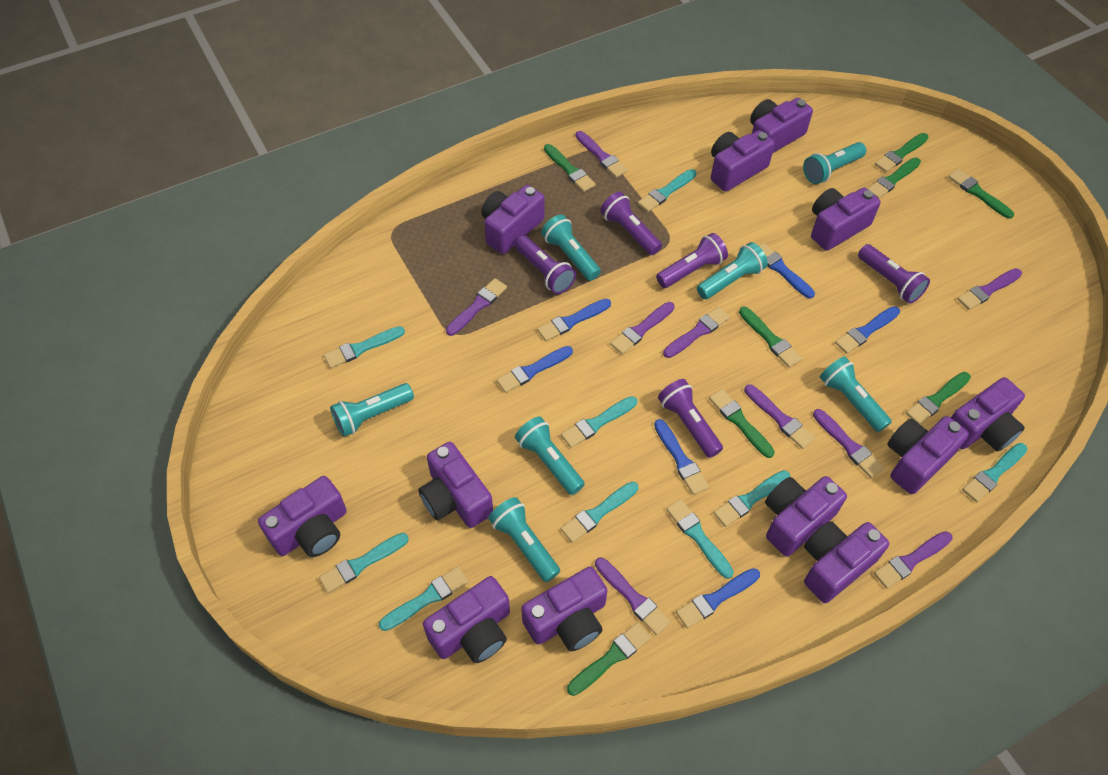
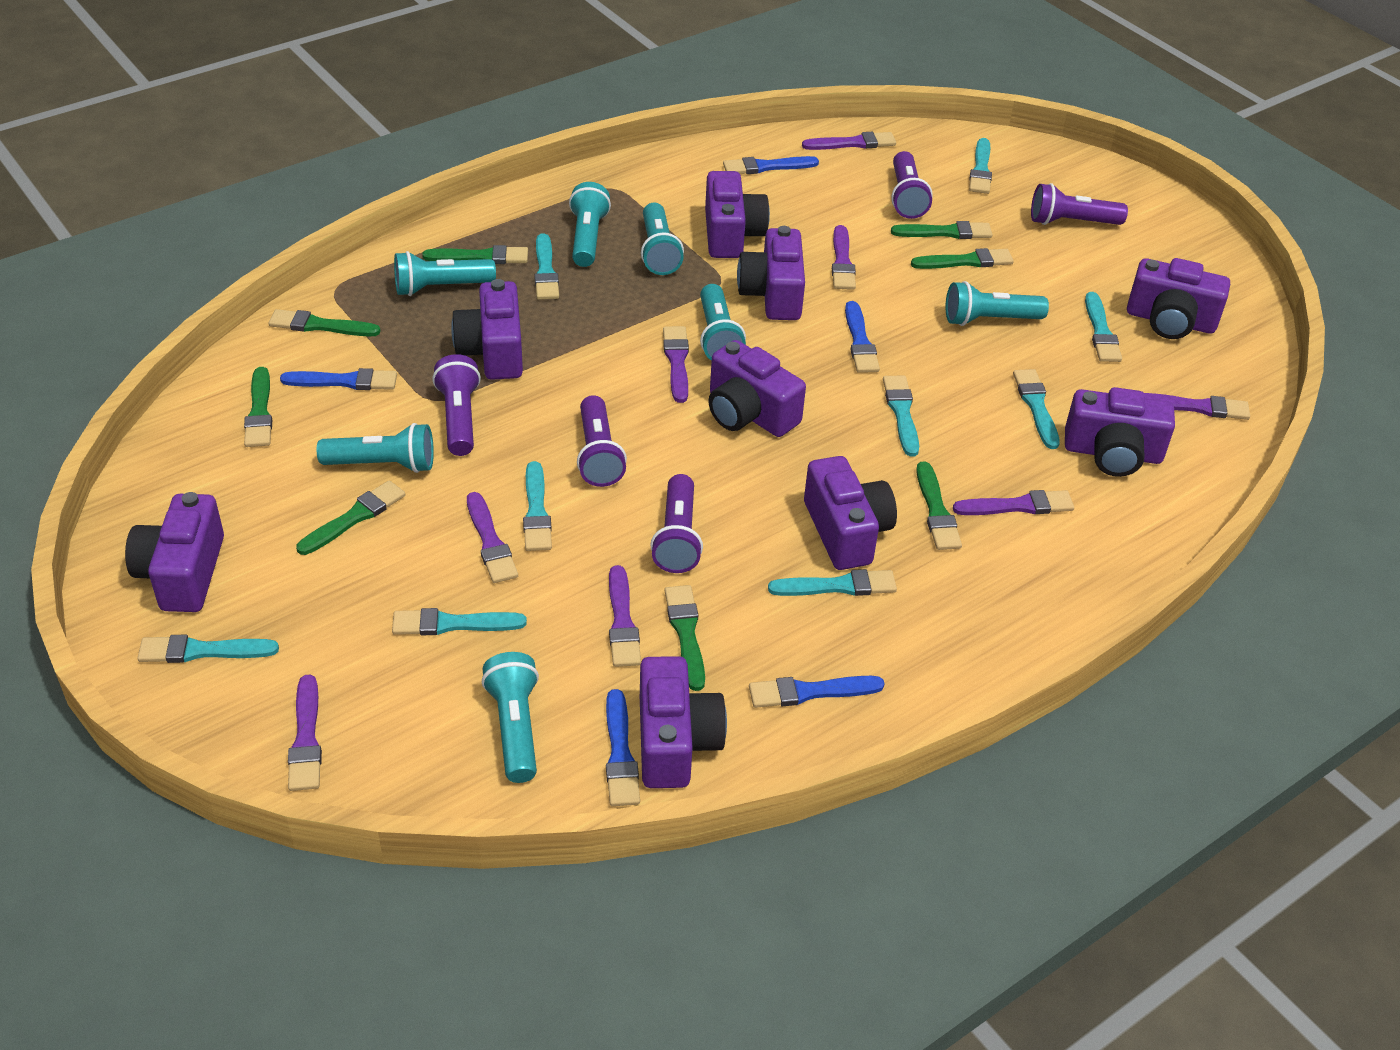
blue brush: [496,346,573,393] [537,299,611,341] [654,419,709,495] [676,568,760,629] [759,243,815,299] [835,306,900,354] = 6 -> [280,368,397,390] [606,689,640,806] [723,156,819,174] [749,676,885,708] [845,301,880,373] = 5
purple brush: [446,278,507,336] [575,131,628,178] [595,558,671,635] [610,302,675,354] [663,307,730,358] [744,384,815,449] [813,409,884,478] [874,531,953,589] [957,268,1022,310] = 9 -> [288,674,322,791] [467,492,518,583] [609,565,641,667] [663,326,689,403] [802,132,896,150] [832,225,856,290] [953,490,1074,515] [1144,393,1250,420] = 8
purple camera: [258,476,347,557] [418,442,493,528] [423,576,510,663] [482,185,545,254] [521,566,608,652] [711,130,775,192] [750,98,813,153] [765,476,847,557] [804,521,889,603] [811,188,881,251] [887,416,969,494] [951,377,1025,452] = 12 -> [125,492,224,612] [451,279,523,380] [640,656,727,788] [705,171,770,258] [708,340,806,437] [737,226,805,320] [804,456,897,570] [1065,387,1175,477] [1127,258,1230,339] = 9

